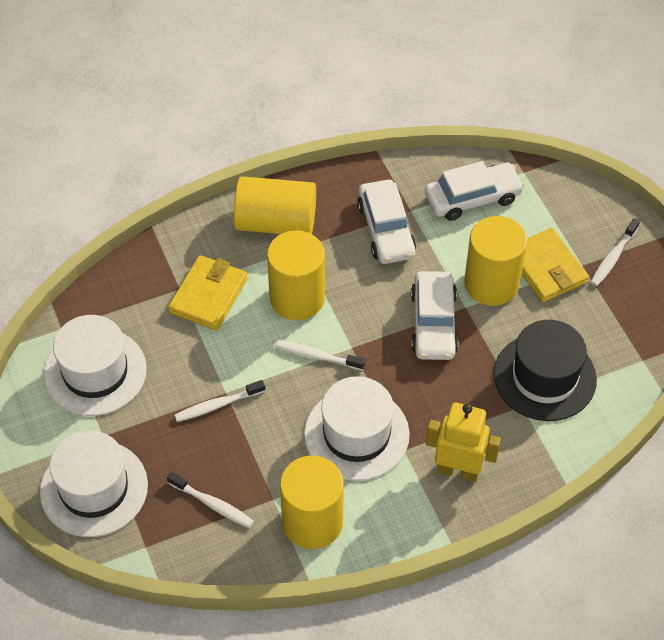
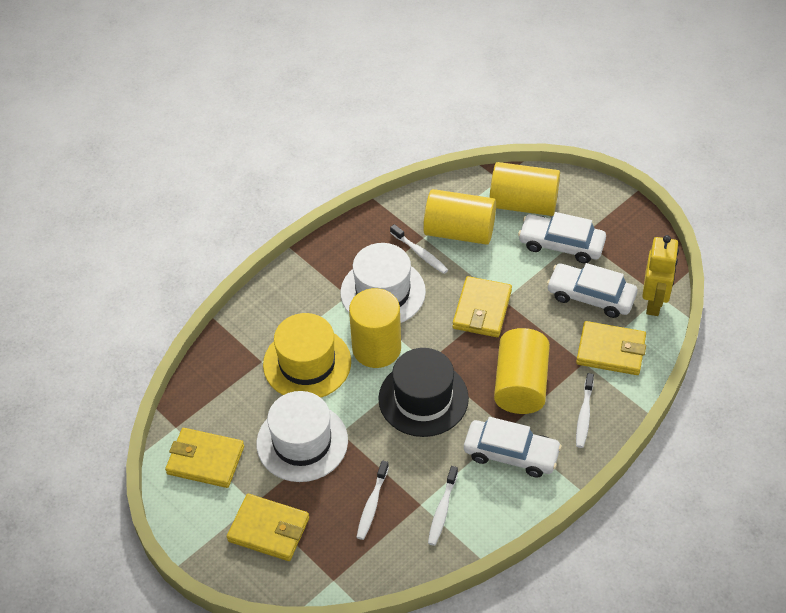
white hat: [40,431,148,537] [44,315,147,416] [304,376,410,481] = 3 -> [256,391,348,482] [340,243,426,323] = 2
yellow hat: none = 0 -> [263,313,351,398] = 1
yellow wallet: [168,255,248,330] [522,228,589,302] = 2 -> [165,428,244,488] [227,494,309,561] [453,276,512,337] [576,321,646,375] = 4

